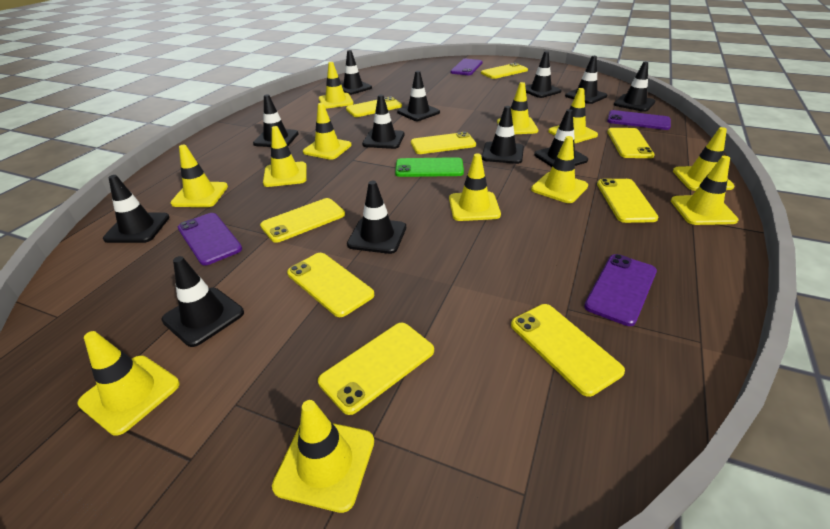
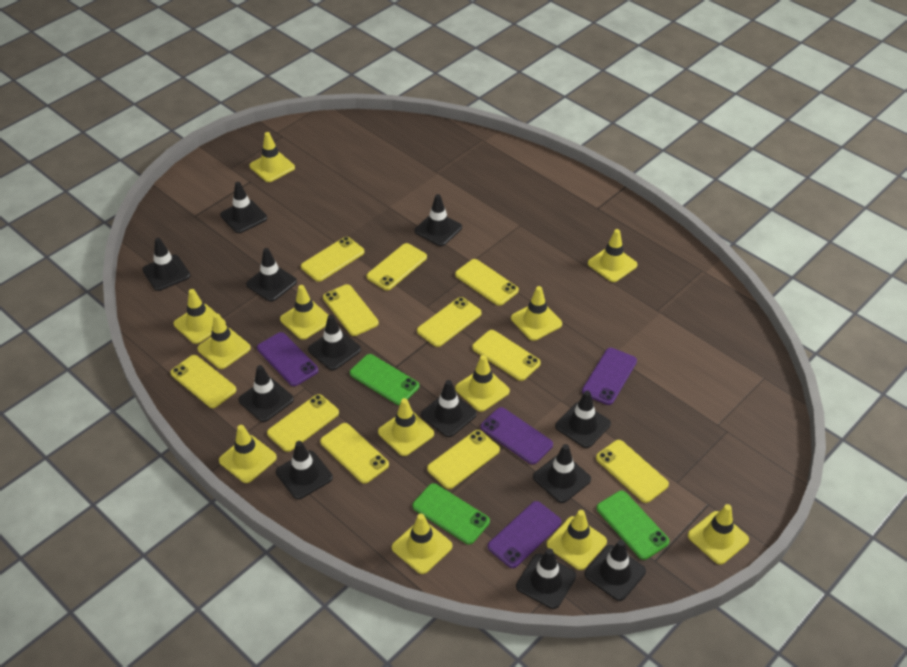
green phone: [395,157,464,177] = 1 -> [350,354,419,405] [412,483,490,544] [597,491,669,560] = 3
yellow phone: [260,198,345,243] [287,253,374,317] [318,323,434,415] [346,97,402,117] [411,132,476,154] [481,63,528,79] [511,304,625,397] [597,178,659,223] [607,128,655,158] = 9 -> [170,355,236,408] [267,394,339,452] [301,237,365,282] [320,423,389,484] [323,284,379,336] [366,243,427,290] [417,297,482,347] [427,430,500,489] [455,259,519,306] [472,330,541,381] [596,440,669,503] = 11

